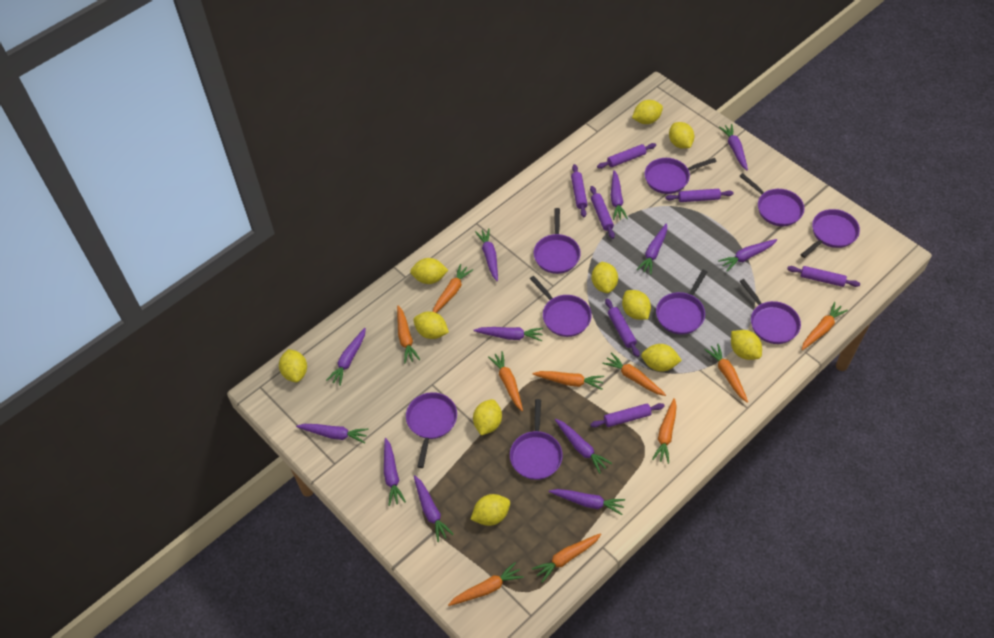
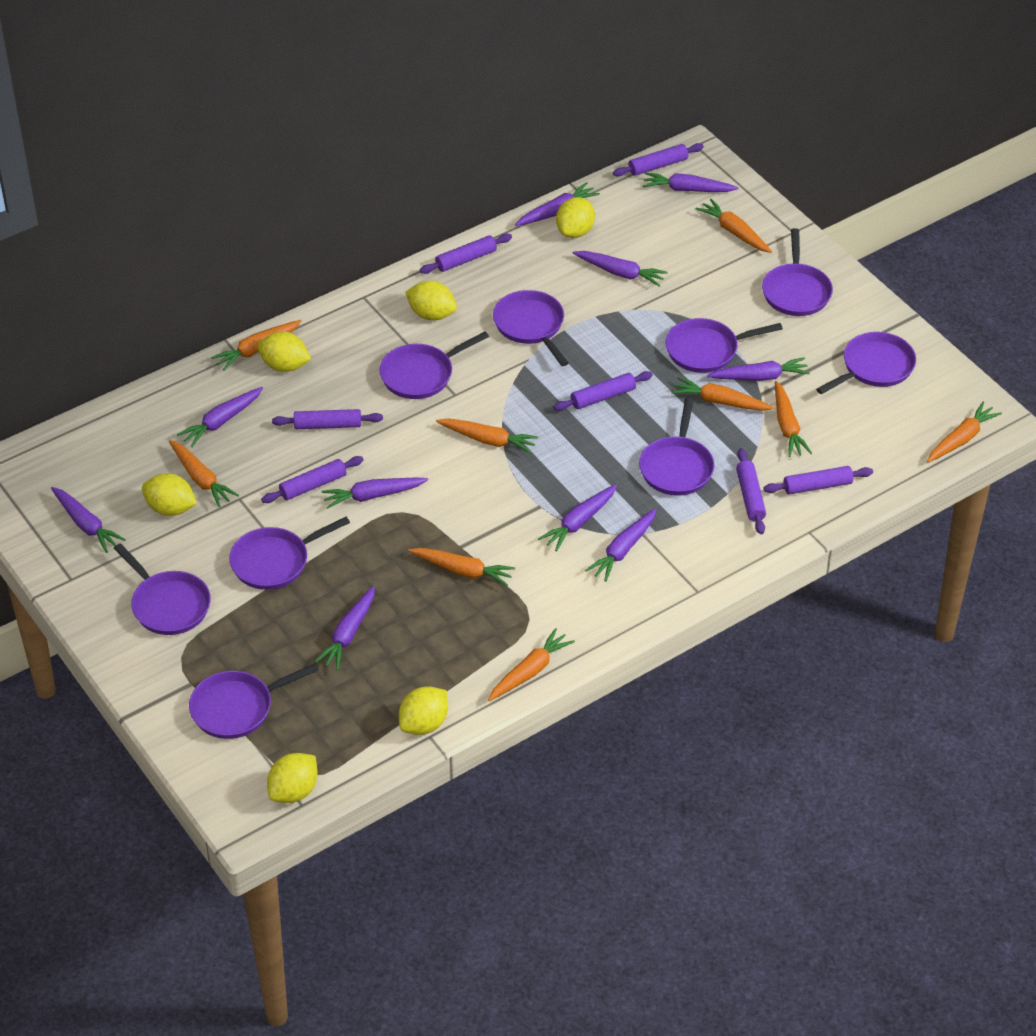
orange carrot: [397,305,420,363] [433,264,473,313] [448,562,524,606] [488,351,523,411] [532,371,604,390] [532,533,601,583] [602,352,666,396] [652,398,677,464] [704,343,748,403] [802,302,848,350] = 10 -> [169,440,239,507] [211,320,302,371] [408,548,515,586] [436,418,538,454] [488,628,575,701] [672,377,774,411] [696,199,772,253] [775,381,812,457] [927,402,1002,463] = 9
purple carrot: [296,424,369,444] [326,328,366,386] [384,438,406,506] [414,475,454,542] [474,327,543,341] [475,228,498,282] [549,489,625,515] [555,419,612,474] [611,170,628,220] [637,223,667,274] [718,239,777,271] [719,124,748,171] = 12 -> [51,487,126,553] [177,387,263,447] [315,586,375,670] [321,478,428,509] [515,182,600,226] [538,484,617,552] [573,251,668,287] [585,509,656,582] [643,172,739,192] [707,357,810,381] = 10
yellow lemon: [279,349,307,382] [410,258,448,284] [413,311,449,339] [470,494,510,526] [473,399,502,435] [592,262,618,293] [622,290,651,320] [632,100,663,124] [641,344,682,372] [669,122,694,149] [731,330,762,360] = 11 -> [142,473,197,516] [257,332,311,372] [267,753,318,803] [399,687,448,735] [405,281,457,320] [556,197,595,238] = 6

